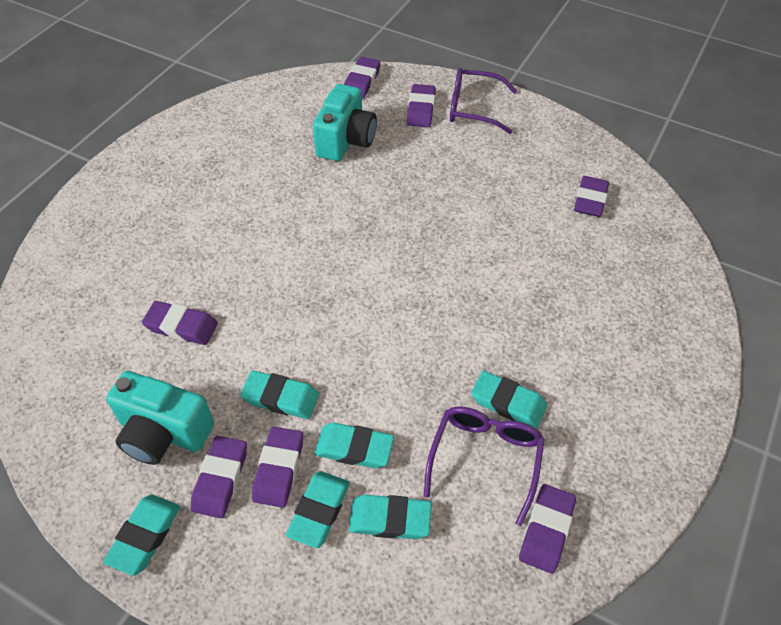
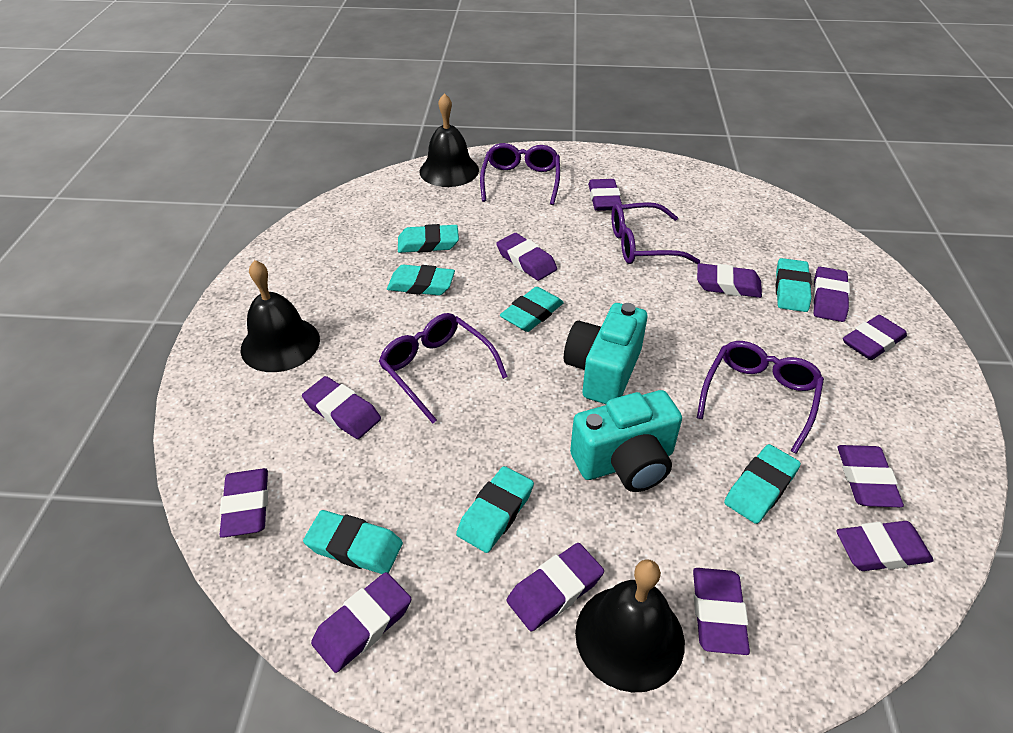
black bell: none = 0 -> [241,260,320,372] [419,93,479,187] [575,559,685,693] = 3
purple eraser: [142,301,218,345] [191,436,247,518] [252,427,303,508] [344,57,381,99] [406,84,436,127] [519,484,576,574] [574,176,609,217] = 7 -> [220,468,268,538] [302,376,381,439] [311,572,411,673] [496,233,557,281] [507,543,604,631] [588,179,622,211] [693,568,750,655] [697,263,762,298] [813,267,850,322] [836,521,934,571] [837,445,904,507] [843,315,907,360] = 12
purple glasses: [424,406,545,526] [450,68,517,134] = 2 -> [379,313,508,423] [480,143,560,205] [611,202,700,264] [697,341,824,454] = 4
turquoise eraser: [103,495,180,576] [240,370,319,419] [286,471,350,548] [314,423,394,468] [349,495,432,539] [471,371,547,429] = 6 -> [303,510,403,574] [387,265,455,296] [398,224,459,253] [456,466,534,553] [500,287,564,332] [724,444,801,524] [776,258,812,312] = 7

